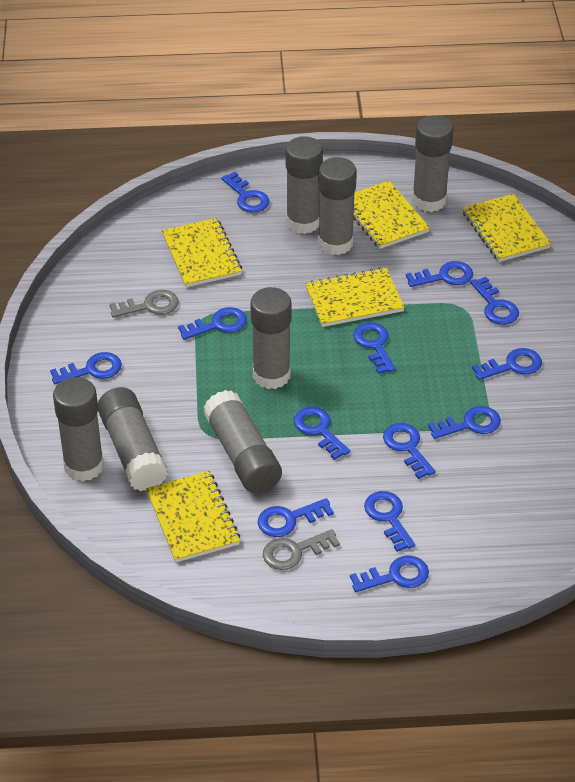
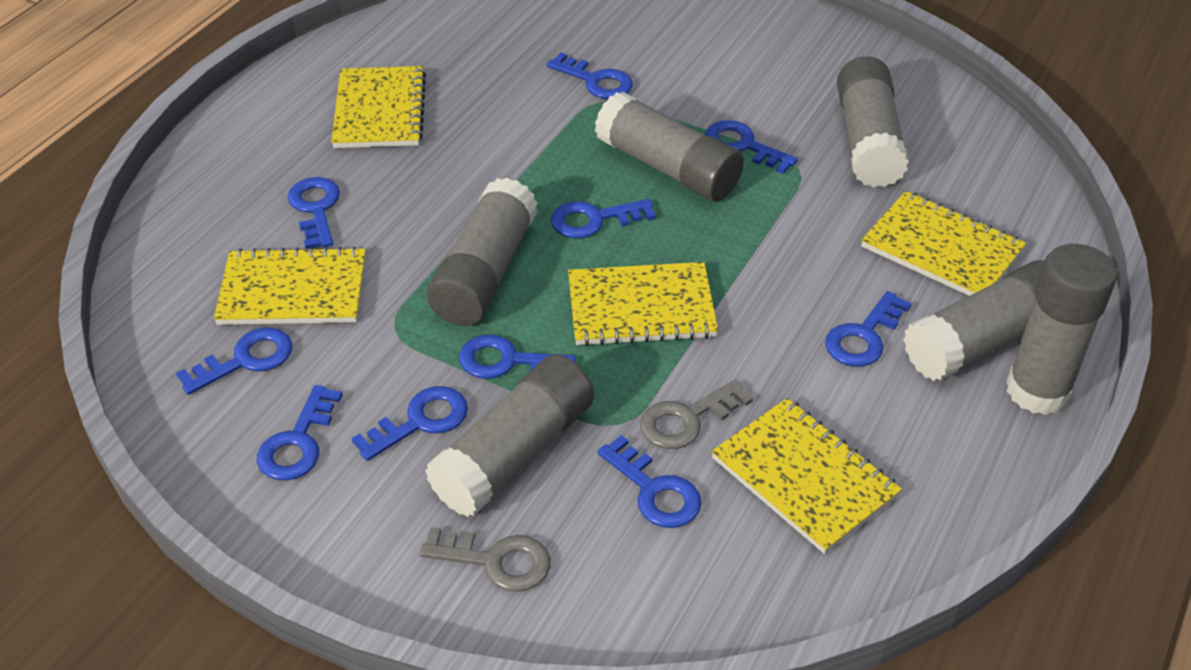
blue key: [50,352,122,384] [178,307,247,340] [221,172,269,213] [258,498,334,537] [294,407,350,460] [350,556,429,592] [353,322,396,374] [364,491,415,552] [383,423,436,479] [406,261,473,287] [428,406,501,439] [471,277,519,325] [472,348,542,380] = 13 -> [176,328,292,395] [257,385,342,480] [288,177,340,249] [351,386,468,461] [459,334,576,379] [547,53,633,99] [551,199,656,238] [597,435,702,528] [705,120,798,174] [825,291,912,367] = 10
grey glue stick: [53,377,104,482] [98,387,168,491] [203,390,282,493] [250,287,291,389] [286,136,323,234] [318,157,357,255] [412,115,453,212] = 7 -> [425,354,594,517] [427,177,538,326] [595,91,744,202] [837,56,909,188] [903,260,1044,381] [1006,244,1117,415] = 6

